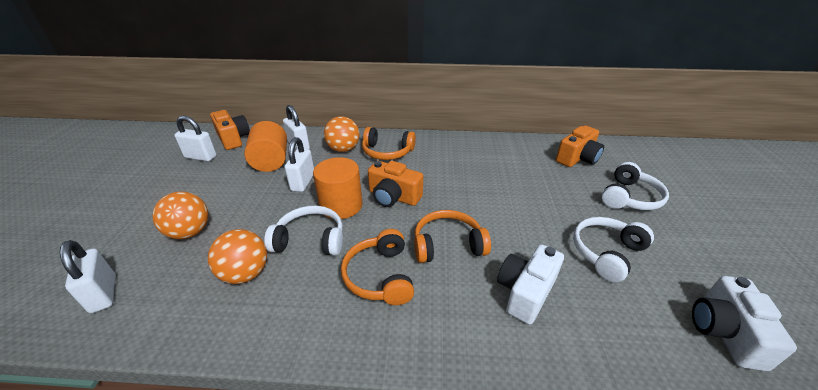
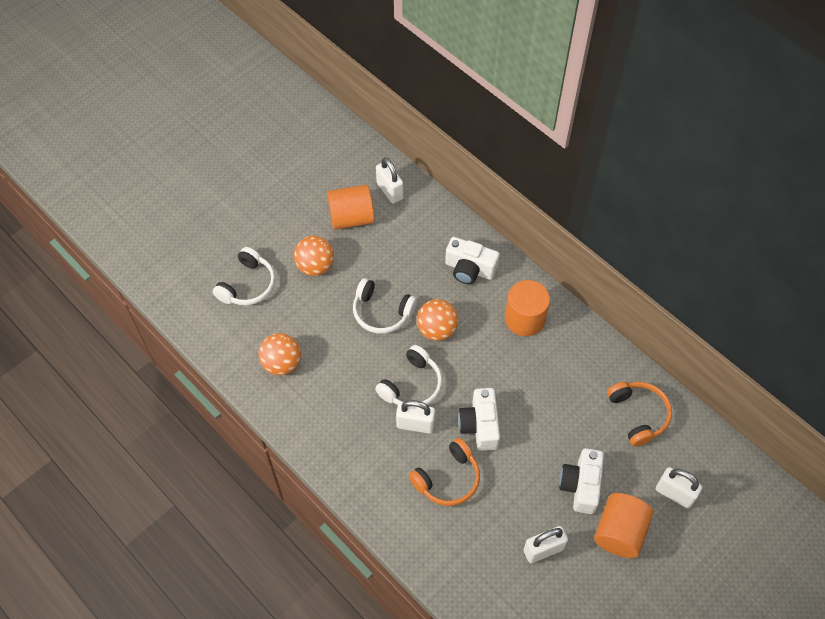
orange camera: [210,110,250,150] [368,161,423,207] [556,126,604,167] = 3 -> none = 0
orange cylinder: [244,121,287,172] [313,157,363,219] = 2 -> [327,185,374,230] [505,280,550,336] [594,493,653,558] = 3
orange headphones: [341,229,414,305] [362,127,416,160] [414,210,491,263] = 3 -> [409,438,480,506] [607,382,672,447] = 2
white camera: [497,244,564,325] [692,276,797,371] = 2 -> [445,237,500,284] [458,388,500,451] [559,448,604,514] = 3

